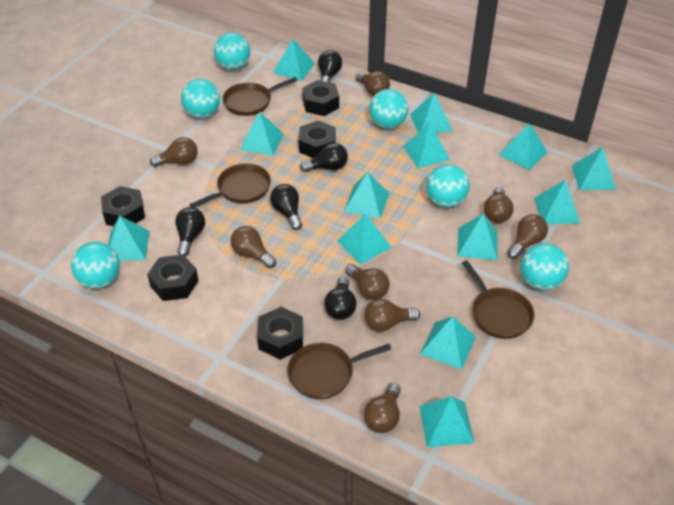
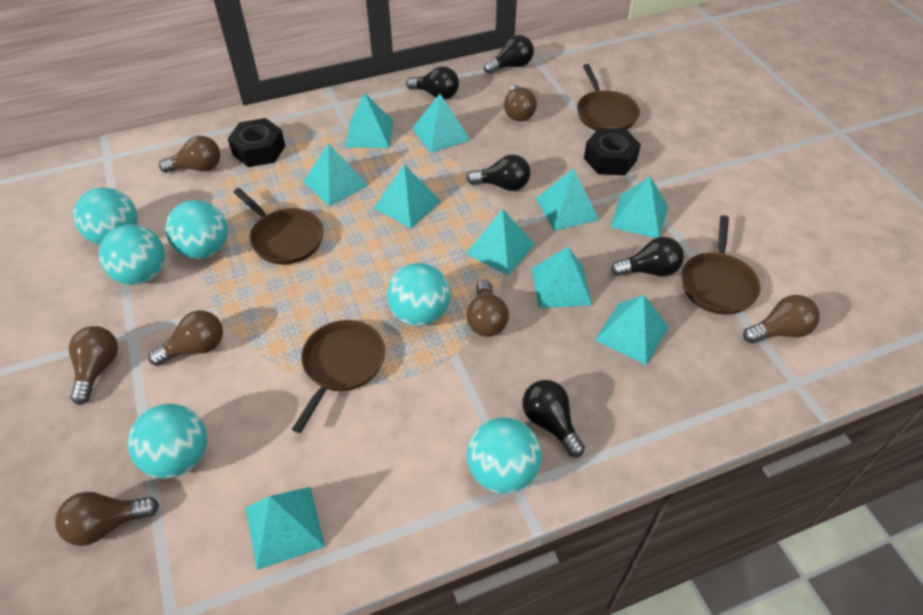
black nut: [101,186,145,226] [147,255,199,301] [257,307,303,360] [298,120,336,158] [302,80,339,116] = 5 -> [228,118,285,167] [584,128,641,176] = 2
brown light bulb: [150,137,197,167] [231,226,276,268] [345,264,390,300] [355,71,390,96] [364,299,420,332] [364,383,401,433] [484,187,513,223] [507,214,548,259] = 8 -> [55,492,159,546] [69,326,118,405] [148,310,223,366] [159,136,220,173] [466,280,509,337] [504,85,537,121] [743,295,820,343] = 7
turquoise pyramid: [108,216,149,261] [240,112,284,156] [273,39,315,81] [337,214,392,264] [344,172,389,218] [403,123,450,168] [410,93,453,133] [419,396,474,447] [420,316,476,370] [457,214,498,260] [499,123,547,170] [534,180,580,224] [572,147,616,190] = 13 -> [246,487,325,570] [303,143,368,207] [345,93,393,148] [374,164,441,229] [412,94,470,153] [465,209,535,275] [531,247,592,308] [536,168,599,231] [595,295,669,365] [611,176,668,238] = 10

